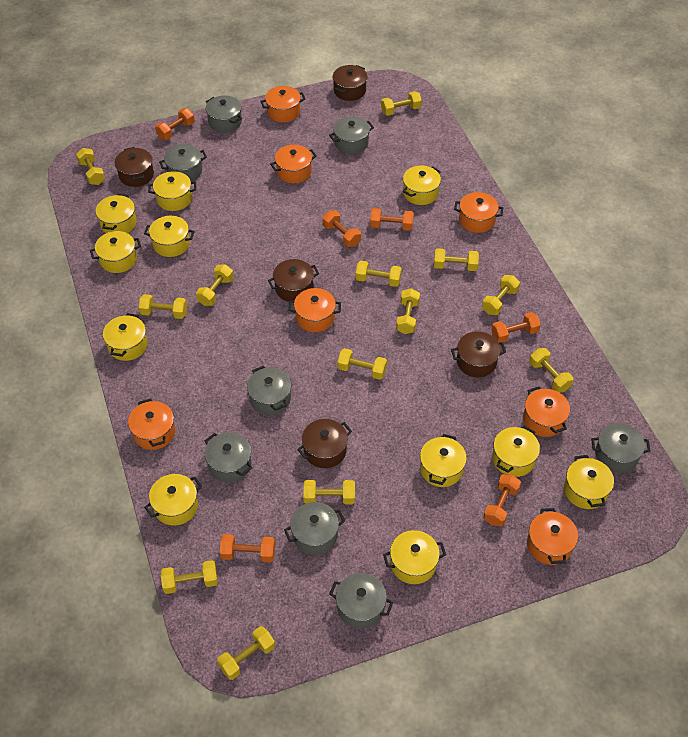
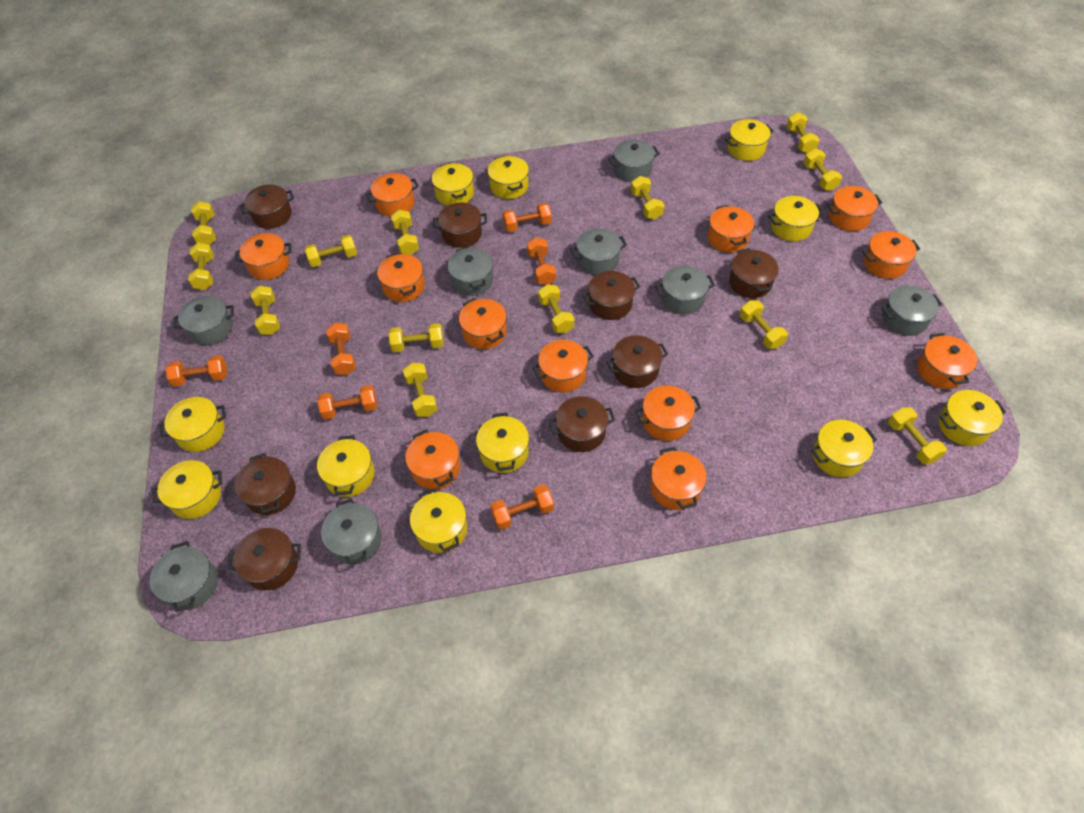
brown pot: [115,147,154,187] [268,259,319,302] [297,419,352,468] [333,65,367,101] [451,331,506,377] = 5 -> [227,528,301,590] [235,453,296,515] [240,185,294,229] [433,203,487,248] [549,396,615,452] [582,271,640,320] [606,335,668,388] [729,248,779,298] = 8
orange pot: [128,398,175,450] [260,86,306,123] [270,145,317,183] [289,288,341,332] [454,192,503,233] [523,386,570,437] [527,508,578,565] = 7 -> [235,233,291,280] [366,173,419,217] [377,253,425,302] [405,429,460,489] [459,298,507,349] [532,340,594,392] [635,385,701,441] [650,447,707,510] [708,205,754,253] [827,186,882,231] [863,231,920,279] [917,333,977,389] = 12

